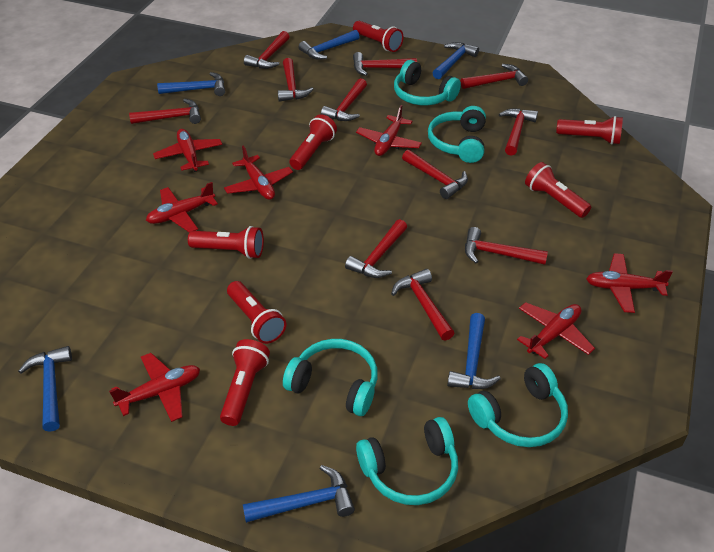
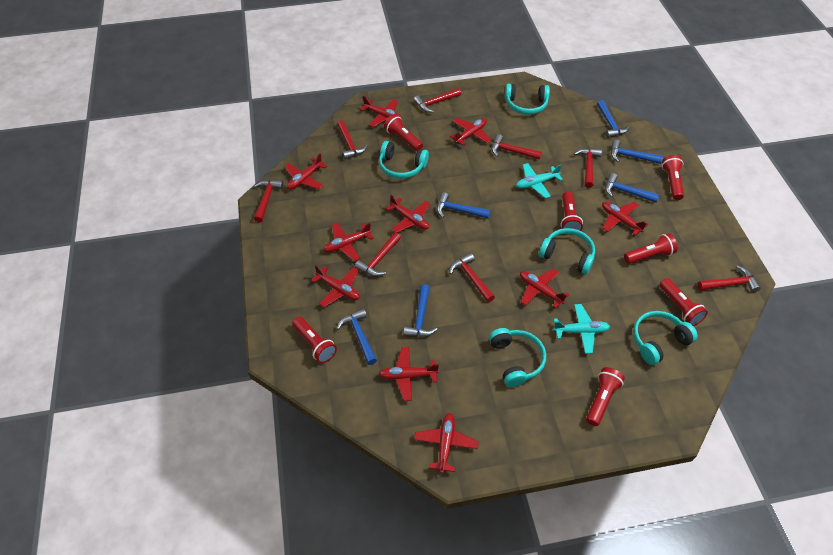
red hammer: [129,99,201,124] [244,31,290,69] [278,58,313,102] [321,78,367,121] [345,219,407,278] [353,52,417,76] [391,269,454,341] [402,150,468,199] [461,64,528,89] [465,227,548,265] [499,108,538,156] = 11 -> [254,180,283,223] [337,120,368,160] [355,232,401,277] [414,88,461,113] [449,253,495,302] [492,134,542,160] [574,148,602,188] [697,265,761,292] = 8
red plane: [109,353,200,422] [146,182,218,232] [153,129,222,172] [224,145,293,200] [356,105,422,156] [517,302,595,359] [586,253,673,313] = 7 -> [284,153,327,190] [311,265,360,307] [323,223,374,261] [360,96,401,127] [379,347,439,401] [386,195,430,233] [414,413,479,473] [450,118,491,146] [520,269,569,308] [602,202,648,236] = 10
turquoise plane: none = 0 -> [516,163,563,198] [553,304,610,354] = 2

